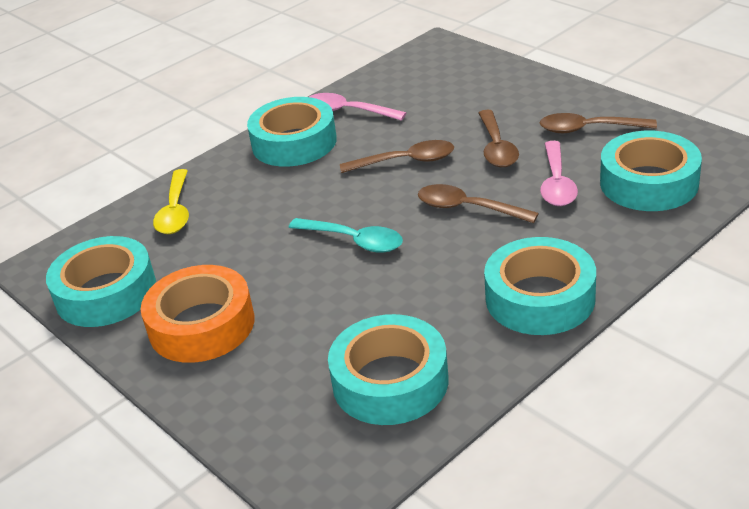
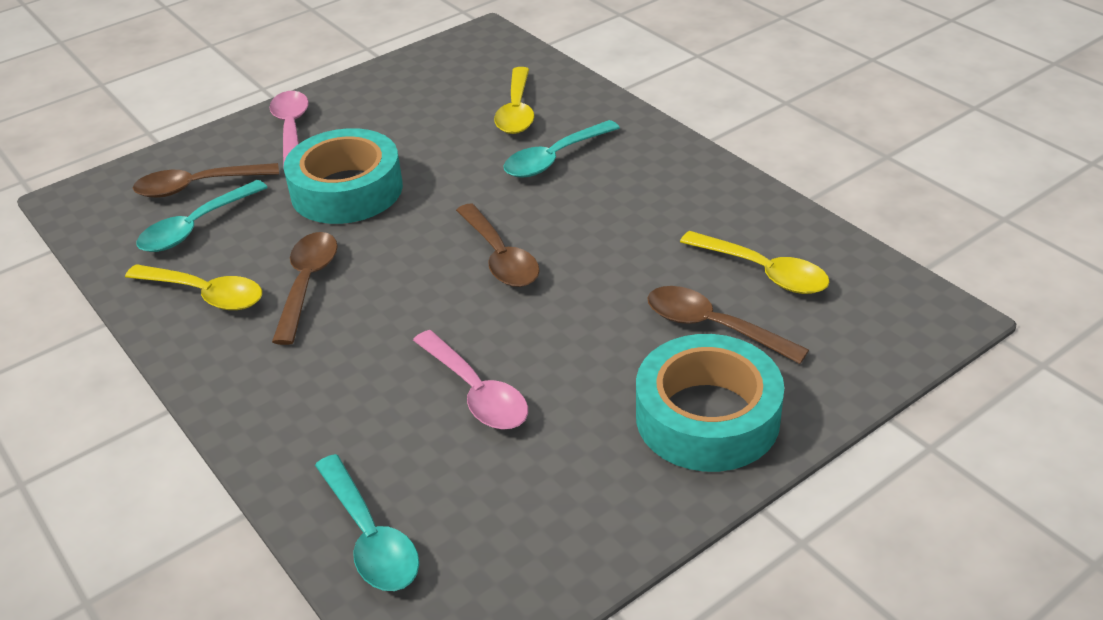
orange tape: [141,265,254,363] = 1 -> none = 0
turquoise spoon: [288,218,403,253] = 1 -> [137,180,268,252] [315,454,419,591] [504,120,620,178] = 3
turquoise tape: [46,236,156,327] [247,97,337,167] [328,314,448,425] [484,237,596,335] [600,131,702,211] = 5 -> [283,128,403,224] [636,334,784,472] = 2
yellow spoon: [153,169,189,234] = 1 -> [125,264,262,310] [494,67,534,134] [680,231,830,294] = 3

